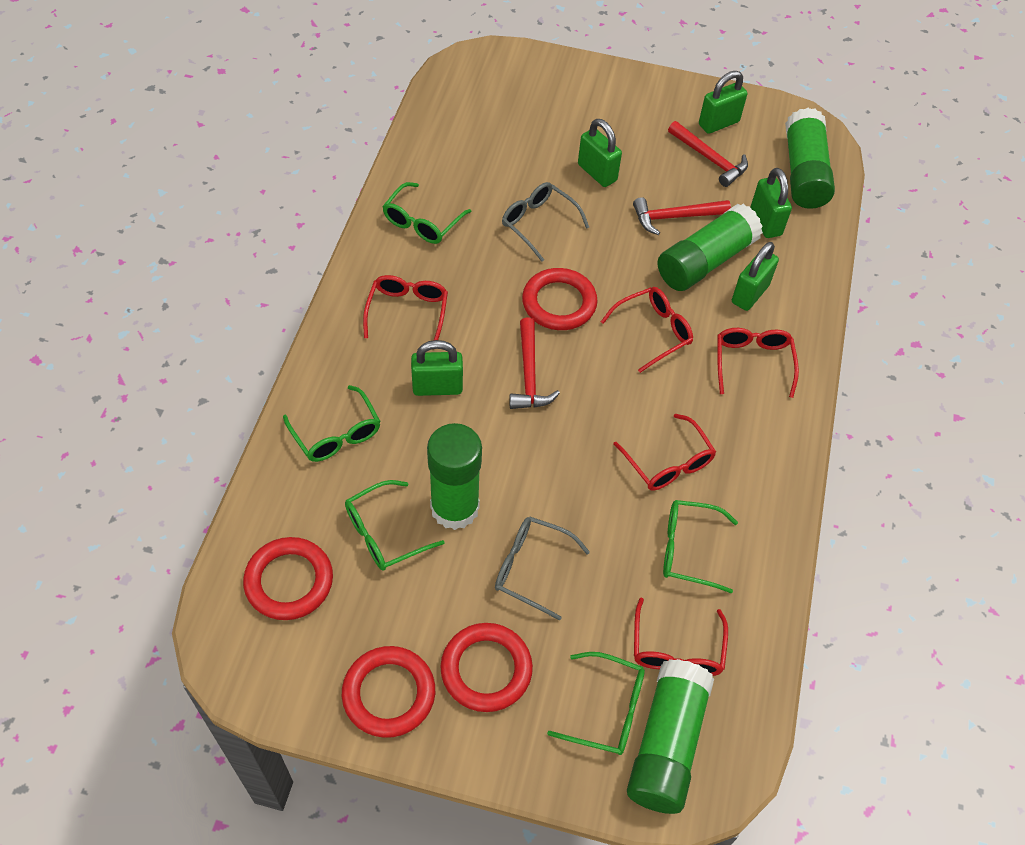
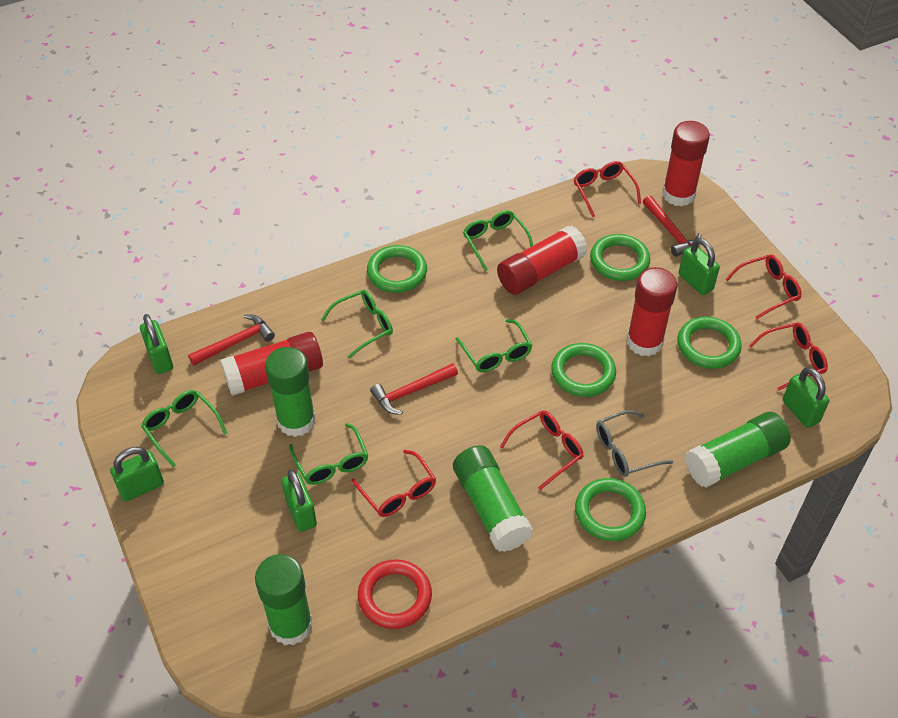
green ring: none = 0 -> [367,245,427,293] [551,343,616,397] [575,478,646,541] [590,234,650,281] [677,316,742,369] = 5
grey glasses: [495,517,590,620] [502,182,589,262] = 2 -> [596,410,673,477] = 1
red glue stick: none = 0 -> [220,332,323,396] [497,226,588,295] [627,267,677,356] [662,121,710,207] = 4
red ring: [243,537,333,620] [342,646,435,738] [440,623,533,712] [522,268,598,330] = 4 -> [358,559,432,629] = 1

